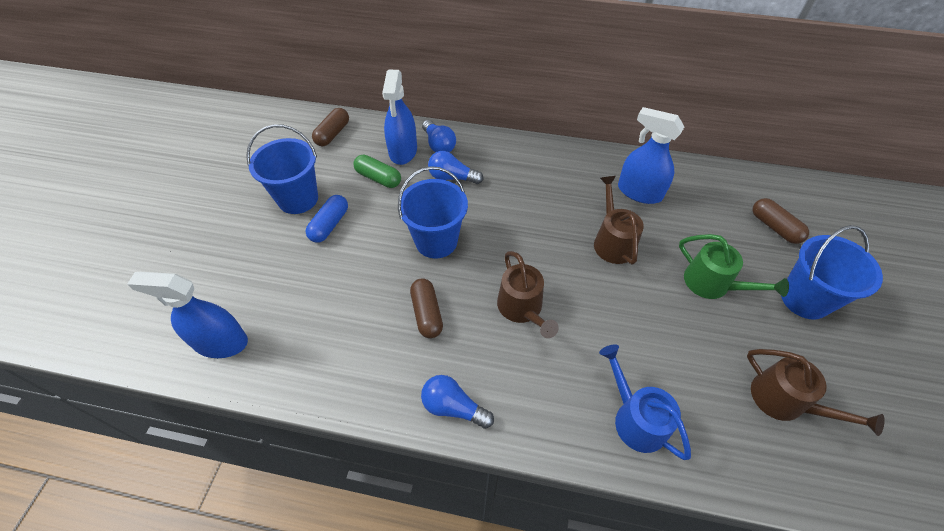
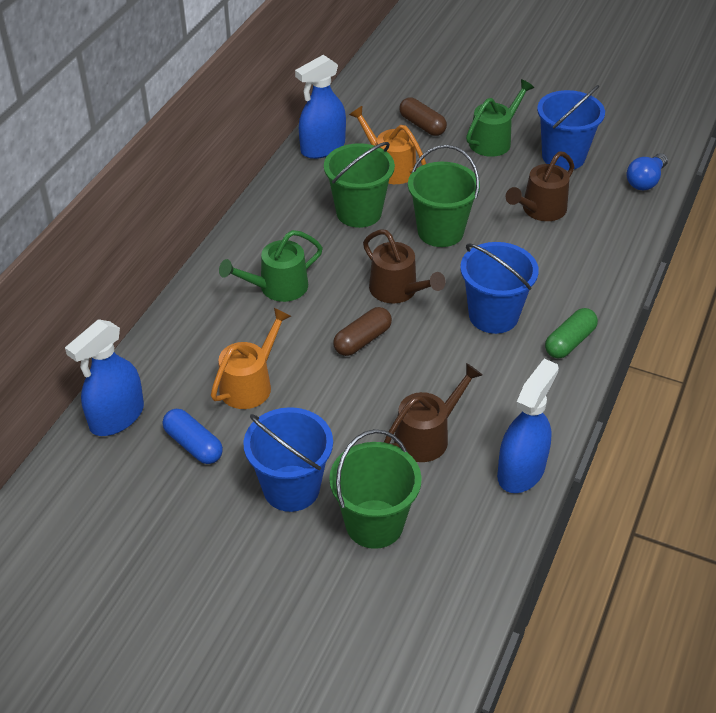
blue light bulb: [421,375,494,429] [422,120,456,153] [428,151,484,184] = 3 -> [627,153,668,190] = 1
blue watering can: [599,344,691,460] = 1 -> none = 0
brown capsule: [312,108,349,146] [410,278,443,338] [753,198,809,244] = 3 -> [333,307,392,356] [399,97,447,136] = 2
green bucket: none = 0 -> [324,142,395,228] [329,429,421,549] [408,145,480,247] = 3
green watering can: [679,234,789,299] = 1 -> [219,230,323,302] [466,79,534,157] = 2
orange watering can: none = 0 -> [211,308,291,409] [349,106,426,184] = 2

